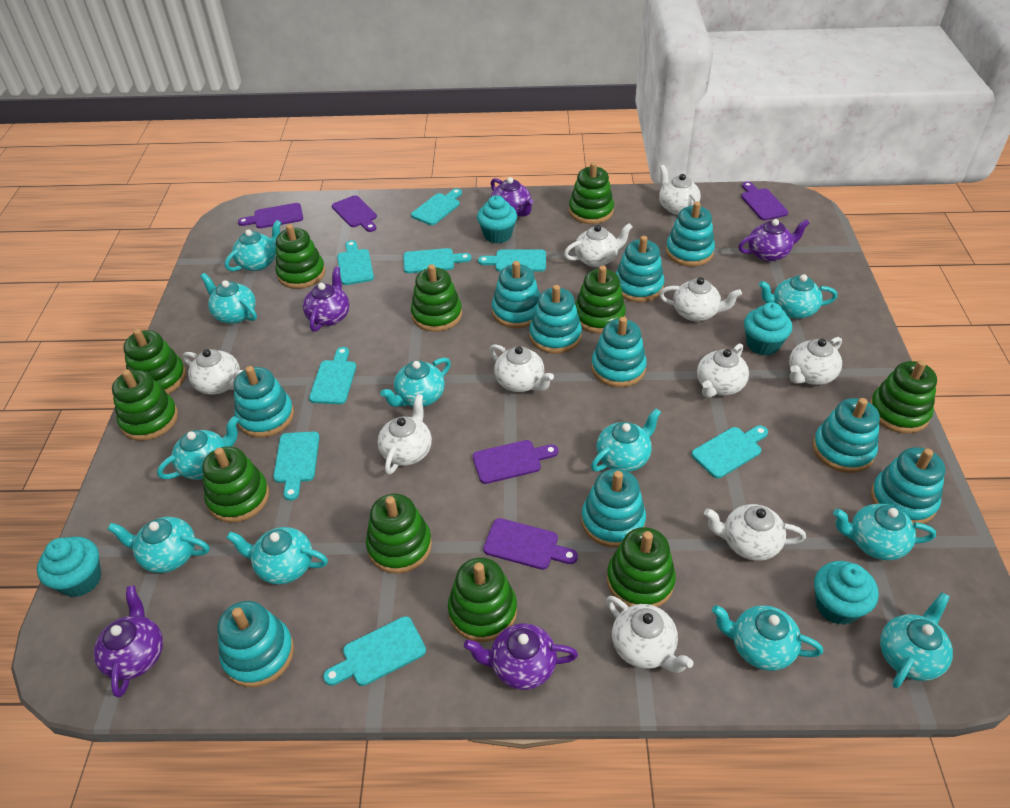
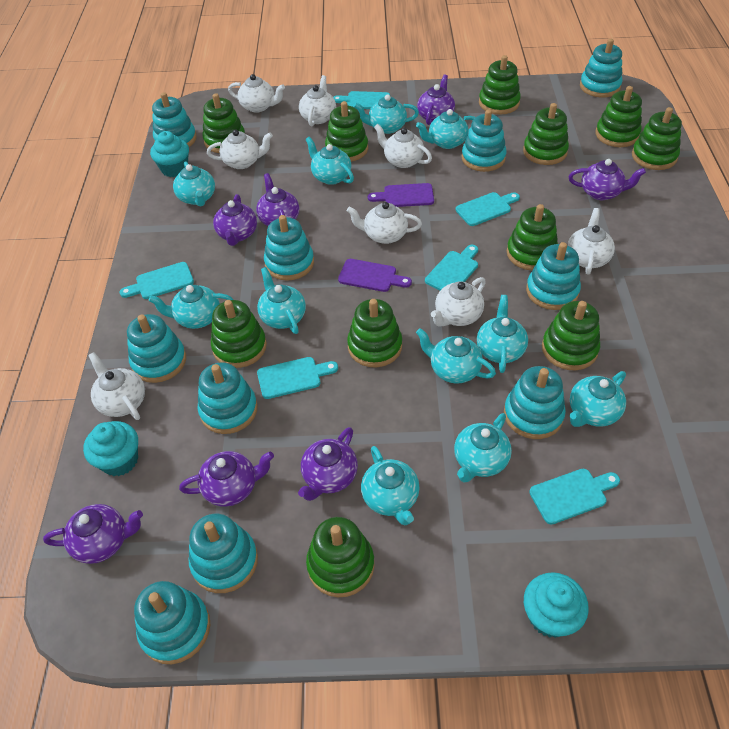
purple cutting board: [238,203,303,228] [332,195,377,232] [473,440,558,484] [483,518,578,570] [741,181,788,221] = 5 -> [338,259,412,292] [368,183,434,207] = 2
purple teapot: [93,586,163,698] [303,267,350,332] [464,623,578,690] [490,177,534,217] [738,219,809,262] = 5 -> [43,504,143,564] [179,451,274,507] [213,194,257,246] [256,173,299,226] [298,427,358,501] [417,74,455,125] [569,159,646,200] = 7
turquoise cupcake: [37,537,102,597] [477,195,517,244] [744,302,792,355] [814,561,879,625] = 4 -> [83,421,138,476] [150,131,189,177] [524,572,589,638] = 3
turquoise cutting board: [273,432,320,501] [309,347,356,404] [323,616,426,686] [337,240,374,285] [403,248,471,273] [411,188,462,225] [478,249,546,272] [691,425,768,478] = 8 -> [120,262,194,299] [257,357,338,399] [333,91,390,109] [425,245,478,290] [456,192,520,226] [529,469,620,525] = 6
white teapot: [183,349,243,395] [378,394,432,475] [489,344,554,392] [564,223,632,267] [606,596,694,673] [659,165,701,215] [659,277,742,321] [697,344,749,398] [704,504,806,561] [789,337,842,385] = 10 -> [88,352,145,420] [207,129,273,169] [228,74,285,113] [299,75,336,126] [347,202,422,244] [374,124,432,168] [431,277,486,327] [567,208,615,275] = 8

